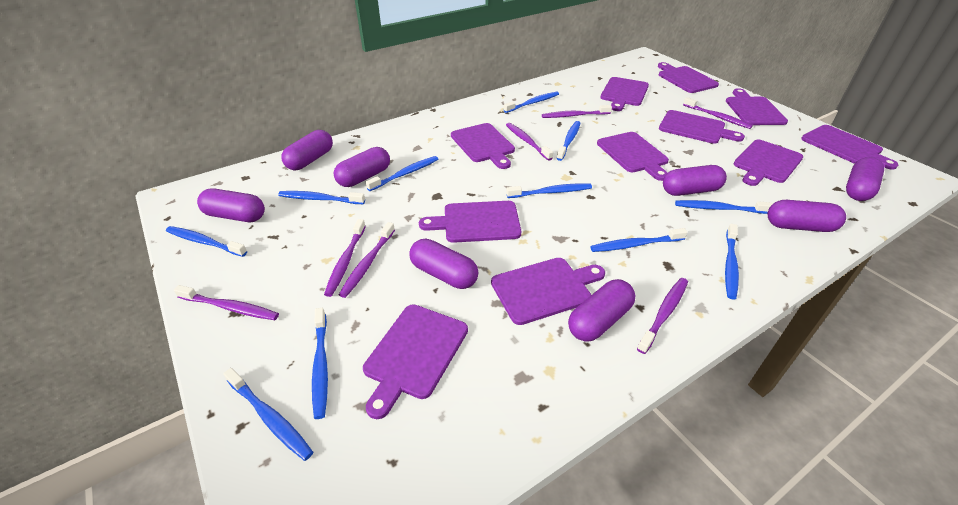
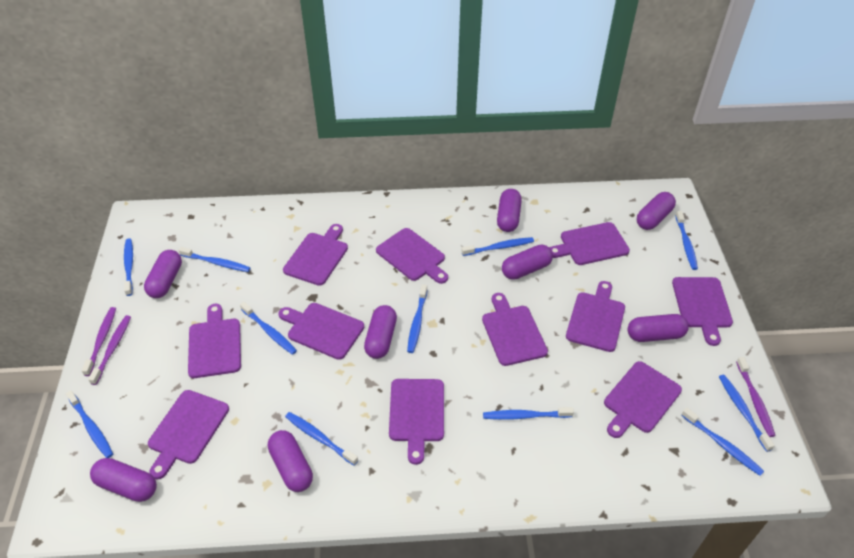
purple toothbrush: [174,285,279,320] [324,219,366,297] [339,222,395,298] [506,123,553,161] [542,105,612,118] [637,278,688,354] [683,97,753,129] = 7 -> [81,307,116,376] [88,315,131,385] [736,357,776,437] = 3

